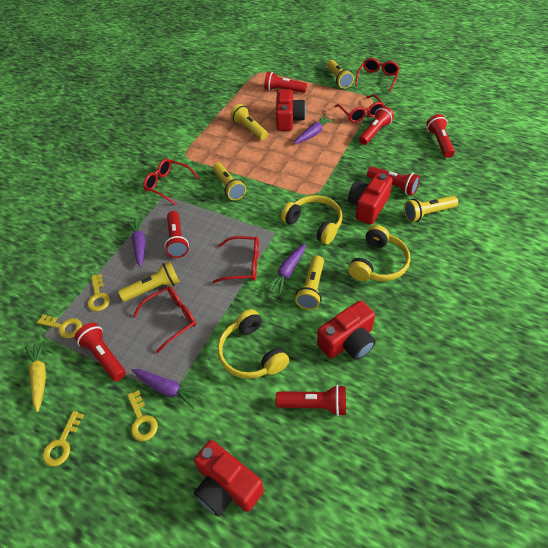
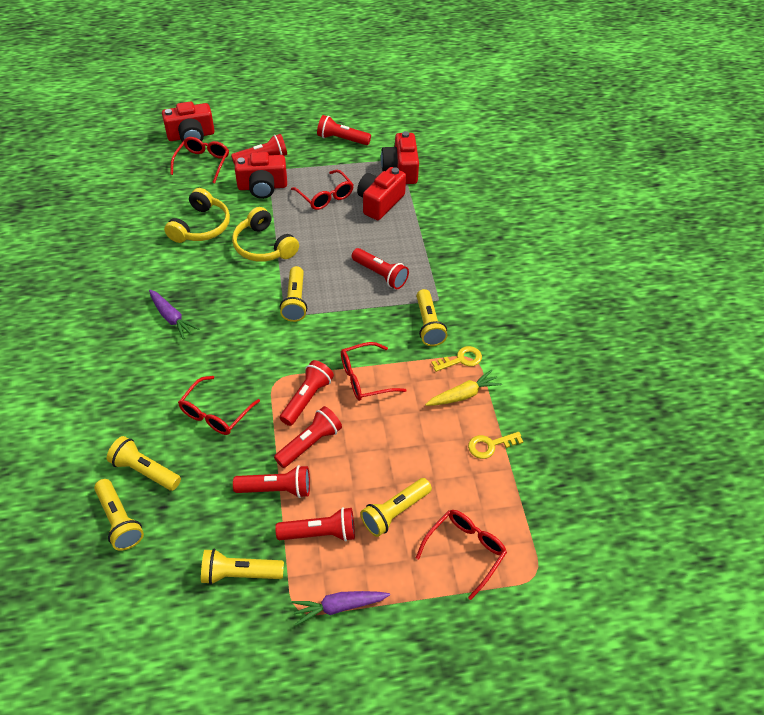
purple carrot: [127,218,146,267] [131,369,204,409] [265,243,306,295] [294,115,335,144] = 4 -> [149,290,199,339] [292,591,390,626] = 2
yellow headphones: [217,309,289,379] [281,195,343,244] [348,225,410,281] = 3 -> [164,188,230,243] [232,207,299,262] = 2
yellow key: [37,314,82,338] [42,411,84,467] [87,274,110,312] [127,390,158,441] = 4 -> [432,346,482,372] [468,432,523,459] = 2

